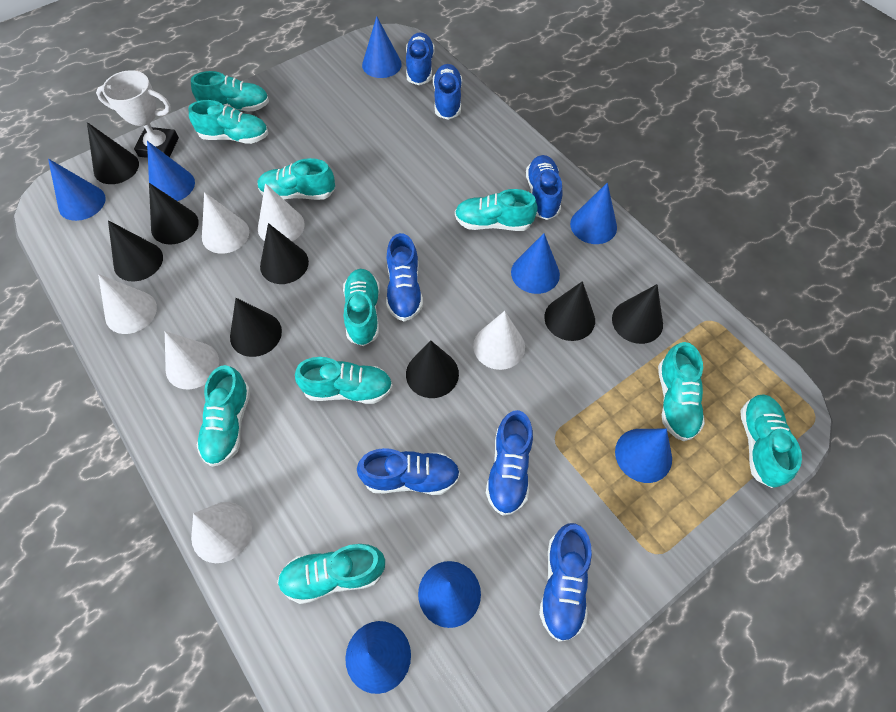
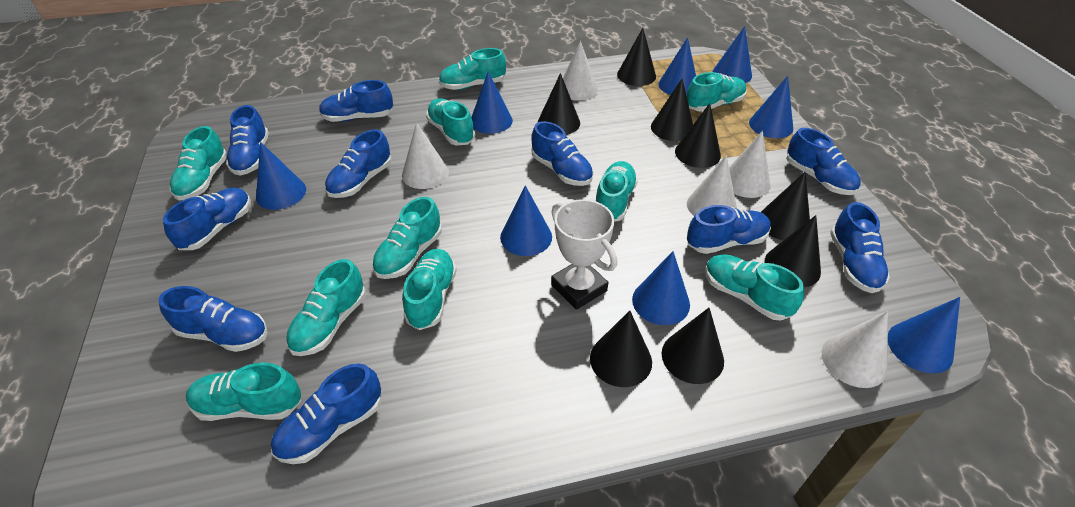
blue shoe: [357,448,460,495] [386,233,423,322] [406,32,435,85] [433,64,462,120] [486,410,533,516] [526,155,562,220] [539,523,592,642] = 7 -> [159,286,267,352] [163,188,251,250] [226,105,269,176] [271,363,381,464] [319,80,393,122] [325,129,392,198] [531,121,593,186] [687,205,771,254] [786,128,861,195] [830,202,890,293] = 10
white cone: [98,274,157,334] [165,331,219,389] [191,502,252,563] [202,192,249,254] [258,183,305,242] [473,311,525,370] = 6 -> [402,123,449,189] [563,41,598,101] [687,155,737,216] [729,131,770,198] [822,311,888,388] = 5

